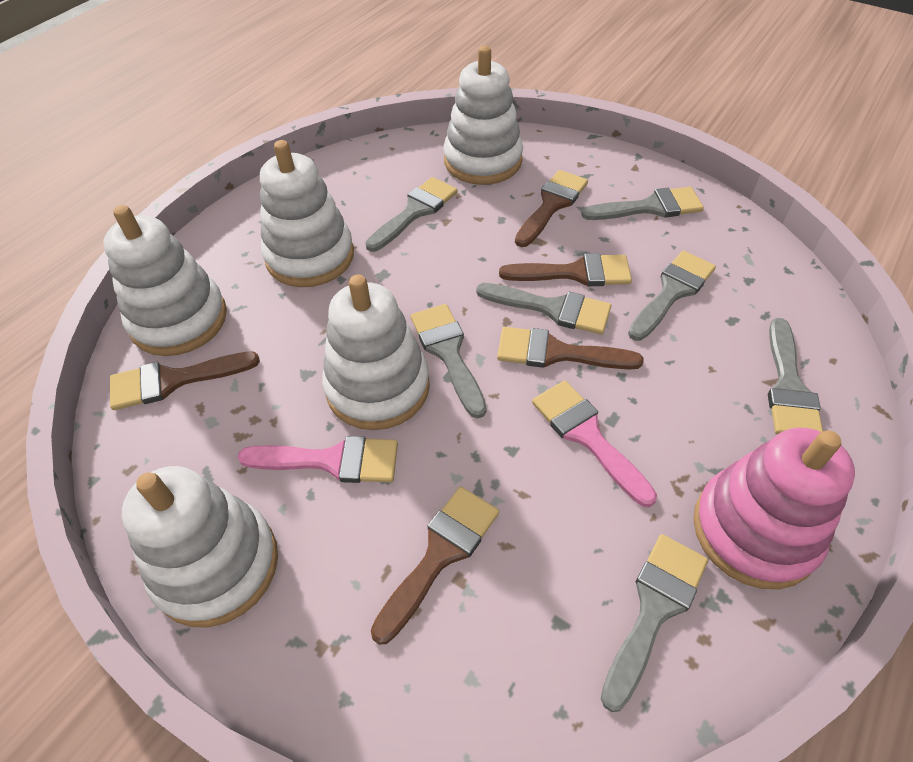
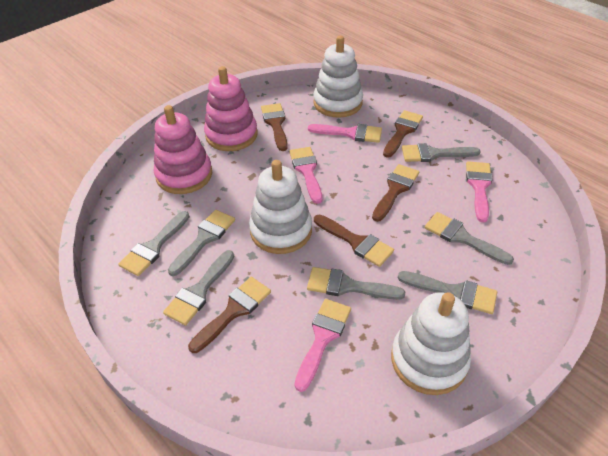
pink brush: [237,436,398,483] [532,381,657,507] = 2 -> [289,147,322,204] [294,299,351,392] [308,124,382,143] [466,161,493,223] = 4
pink stacking toy: [693,428,855,589] = 1 -> [154,105,212,194] [204,66,258,151] = 2
white stacking toy: [103,205,227,356] [122,466,278,627] [260,140,354,287] [322,274,430,430] [443,46,523,185] = 5 -> [249,160,312,254] [313,36,363,118] [391,292,471,395] = 3

